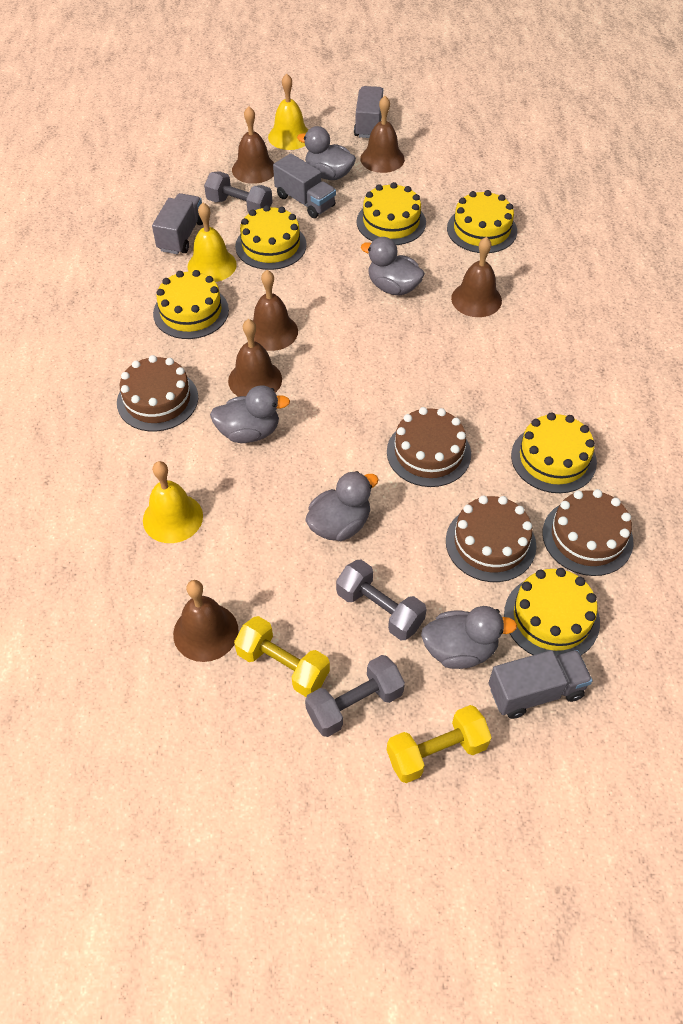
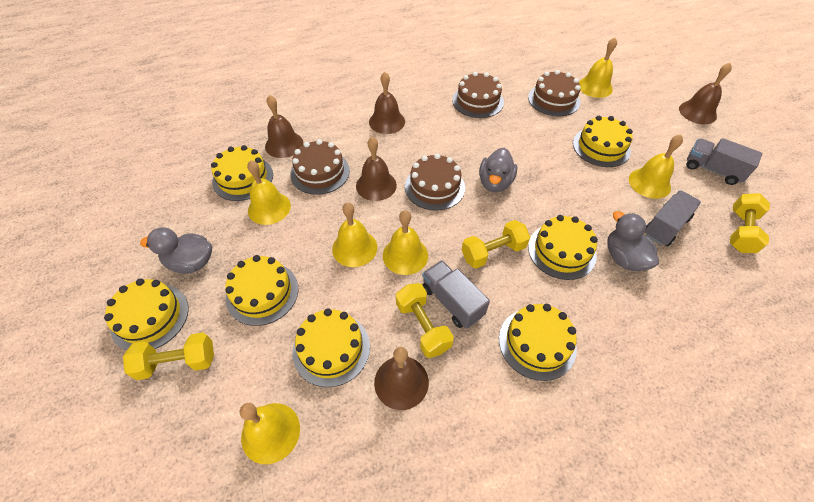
brown bell: [173,580,238,662] [228,319,282,397] [232,106,274,184] [253,270,298,351] [360,96,405,173] [451,237,502,317] = 6 -> [265,95,303,158] [356,137,397,201] [369,72,405,134] [374,347,429,410] [679,63,732,124] = 5
grey duck: [210,385,290,443] [297,126,356,180] [306,471,379,541] [361,237,425,296] [421,606,517,669] = 5 -> [140,227,212,274] [479,148,517,192] [607,211,659,271] = 3
grey dumbbell: [204,171,272,213] [305,655,405,737] [336,560,427,640] = 3 -> none = 0
grey truck: [152,193,203,254] [273,153,336,218] [354,86,383,138] [489,650,593,719] = 4 -> [422,260,490,329] [645,190,701,246] [686,138,762,185] = 3
yellow bell: [143,461,203,543] [188,203,237,282] [268,73,308,150] = 3 -> [240,403,300,464] [247,160,291,225] [332,202,377,267] [383,210,428,275] [579,37,617,98] [629,134,683,199] = 6
yellow cake: [153,270,229,339] [235,205,307,270] [357,182,426,245] [447,190,517,253] [504,568,600,656] [511,412,597,493] = 6 -> [104,278,189,351] [211,145,273,201] [225,255,299,326] [292,308,370,387] [499,304,577,381] [528,215,598,280] [573,116,633,167] = 7
yellow dumbbell: [234,616,330,697] [387,705,492,783] = 2 -> [123,333,214,380] [396,283,454,358] [462,220,530,268] [730,193,770,253] = 4

